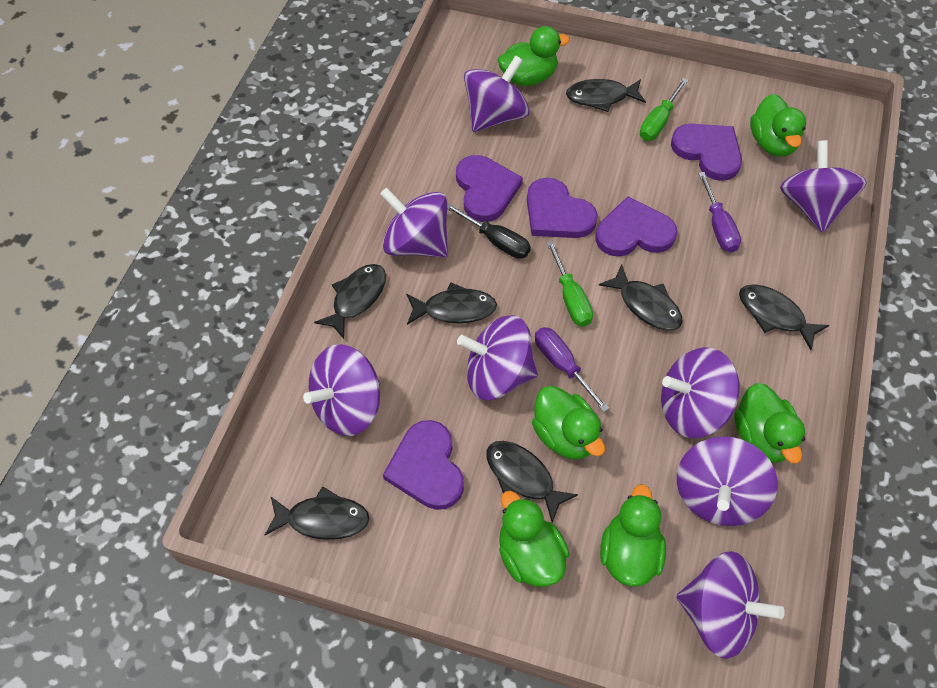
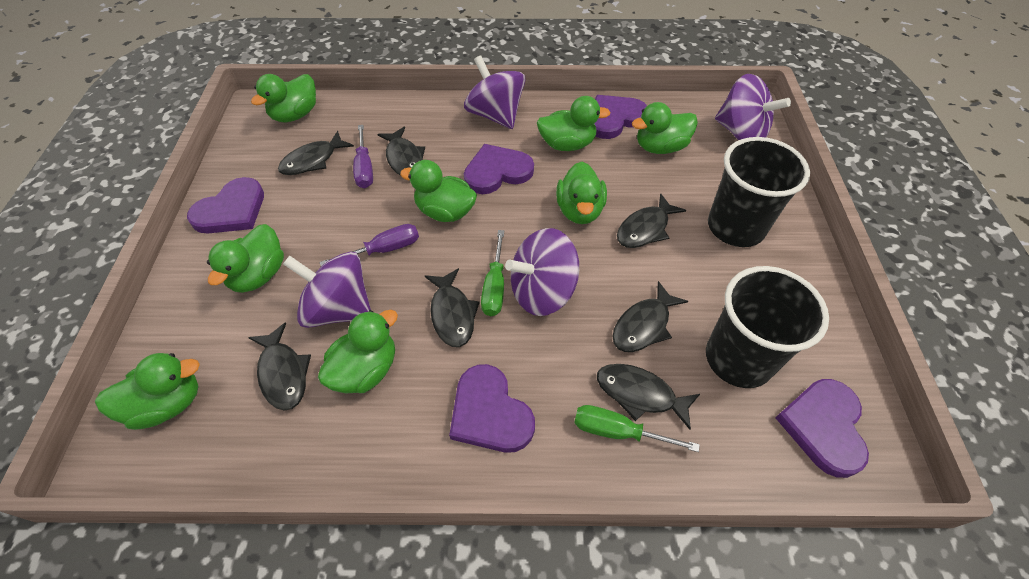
black cup: none = 0 -> [706,266,829,388] [708,137,810,247] = 2
black screwdriver: [447,203,531,259] = 1 -> none = 0
green duck: [498,26,570,86] [499,491,569,587] [532,386,605,459] [600,484,666,587] [734,383,805,463] [750,94,806,157] = 6 -> [95,353,200,430] [207,224,284,293] [251,74,316,122] [318,310,398,393] [400,160,477,222] [537,96,611,151] [556,162,607,224] [632,102,698,154] = 8
purple spinning top: [303,344,380,436] [380,188,448,258] [457,315,538,400] [464,55,529,132] [661,347,740,438] [676,551,785,659] [677,436,778,526] [780,140,867,233] = 8 -> [283,252,371,328] [464,55,526,129] [505,228,579,316] [715,74,791,140] = 4

